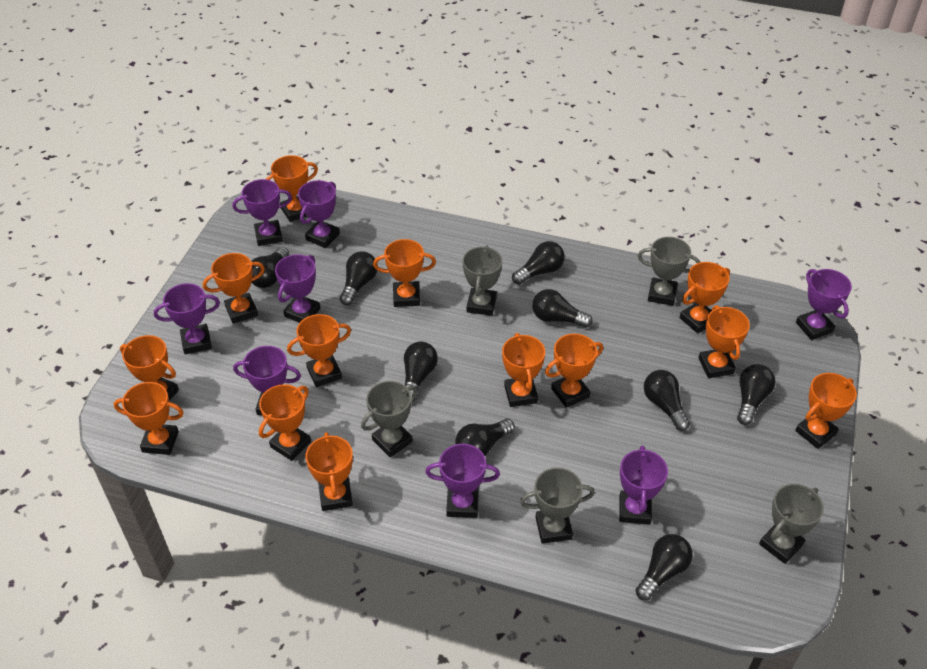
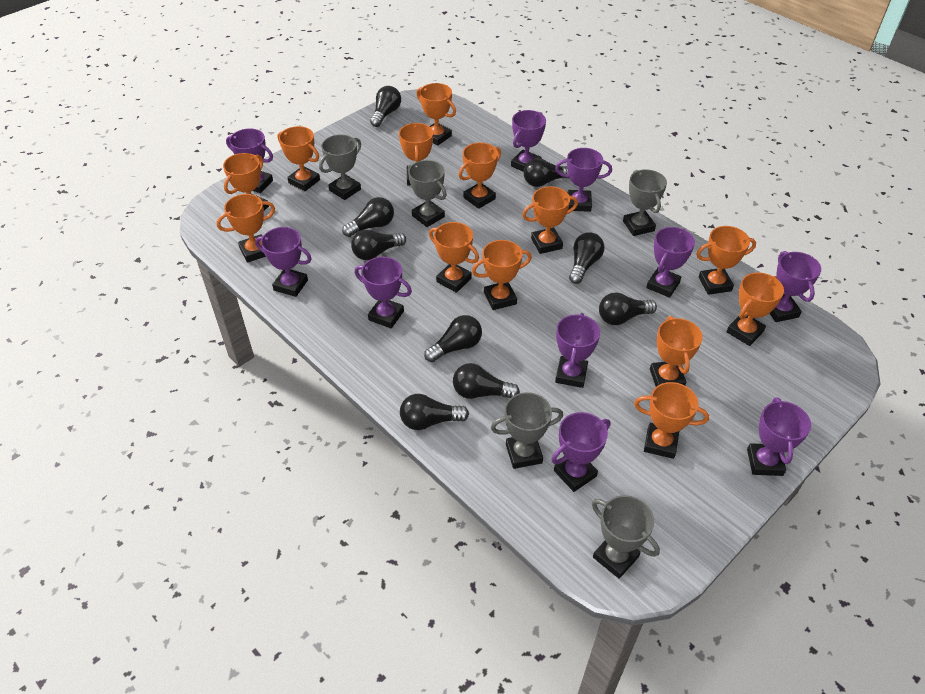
purple trophy: [154,283,220,354] [233,179,292,246] [233,346,301,415] [275,254,320,323] [298,180,340,248] [425,444,500,518] [619,446,668,525] [796,269,852,340] = 8 -> [226,128,273,193] [255,227,312,297] [354,257,412,328] [511,110,546,172] [551,412,610,492] [555,148,612,212] [555,313,600,388] [646,227,695,298] [747,397,811,476] [769,251,821,322] = 10

